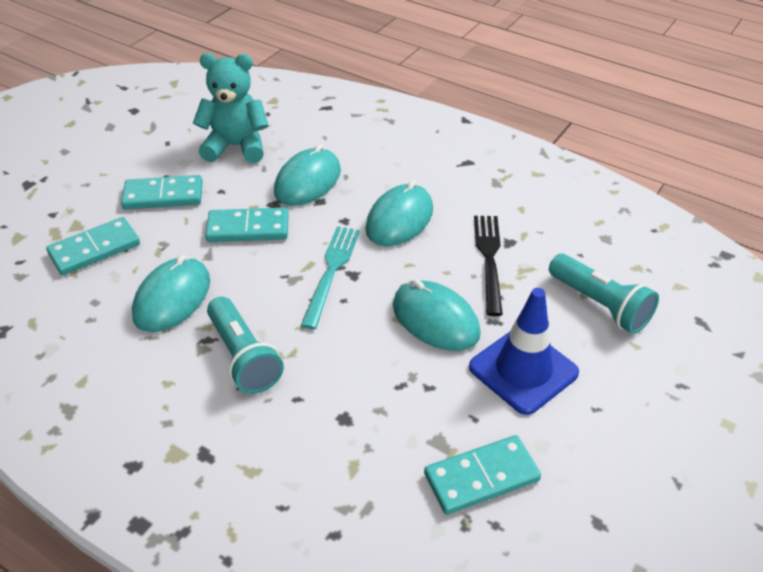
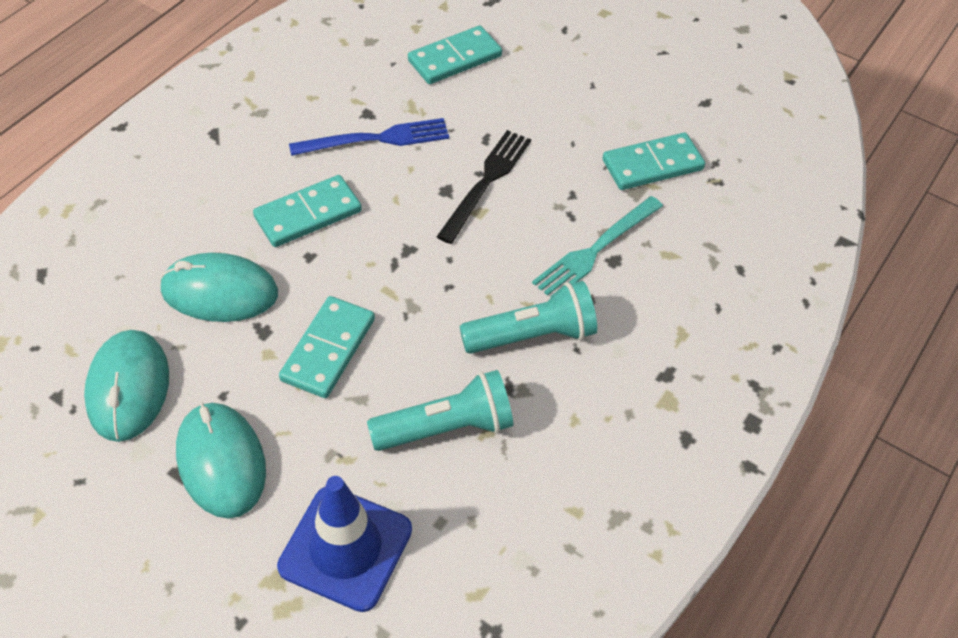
blue fork: none = 0 -> [289,118,449,156] = 1
turquoise mouse: [132,255,210,332] [274,144,341,206] [365,180,433,246] [393,279,481,351] = 4 -> [84,330,169,442] [160,253,278,322] [176,403,266,519] = 3
turquoise teddy bear: [193,53,268,163] = 1 -> none = 0

